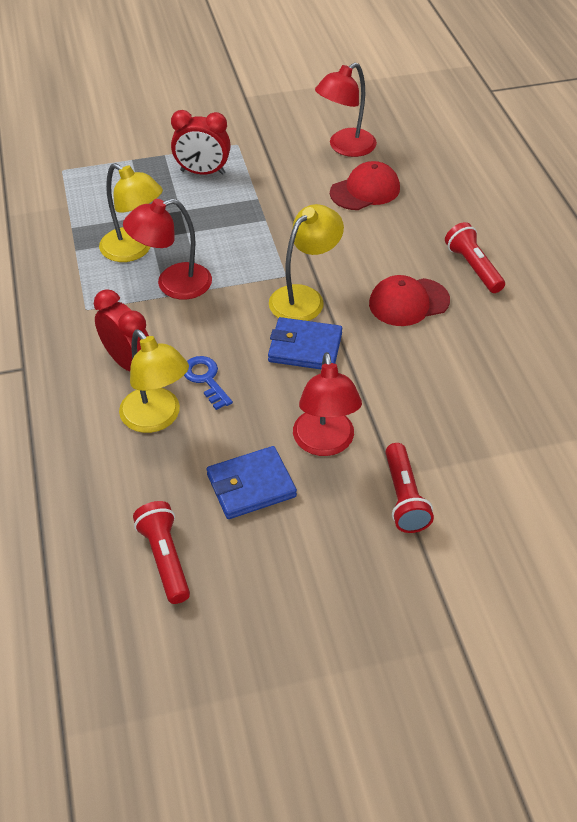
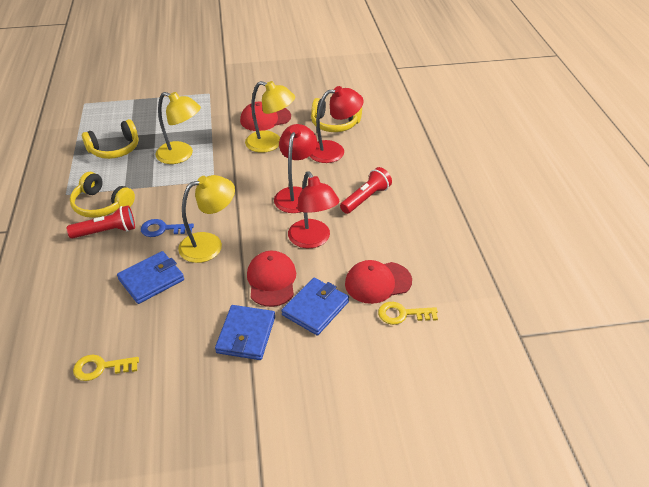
blue wallet: [207,446,297,519] [268,317,342,369] = 2 -> [117,251,184,304] [215,305,275,360] [282,278,349,335] = 3
red cap: [330,161,400,210] [369,275,450,326] = 2 -> [240,102,291,131] [247,251,296,307] [345,260,412,304] = 3
red clock: [94,289,149,371] [171,110,231,175] = 2 -> none = 0
red flashlight: [133,501,190,604] [386,443,434,533] [445,222,505,293] = 3 -> [67,206,135,239] [340,167,392,214] = 2
yellow headphones: none = 0 -> [70,172,135,218] [82,119,139,159] [311,98,362,132] = 3
yellow key: none = 0 -> [73,354,139,381] [378,302,438,325] = 2

